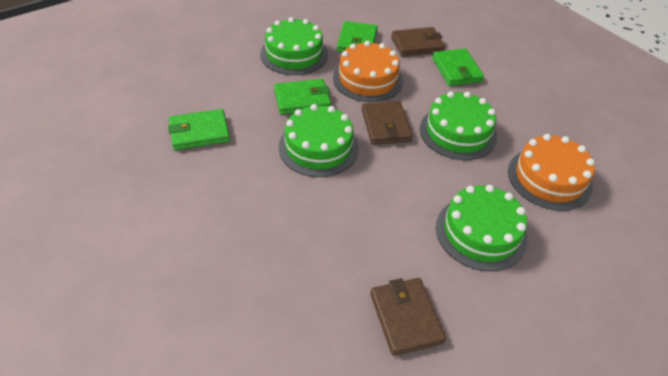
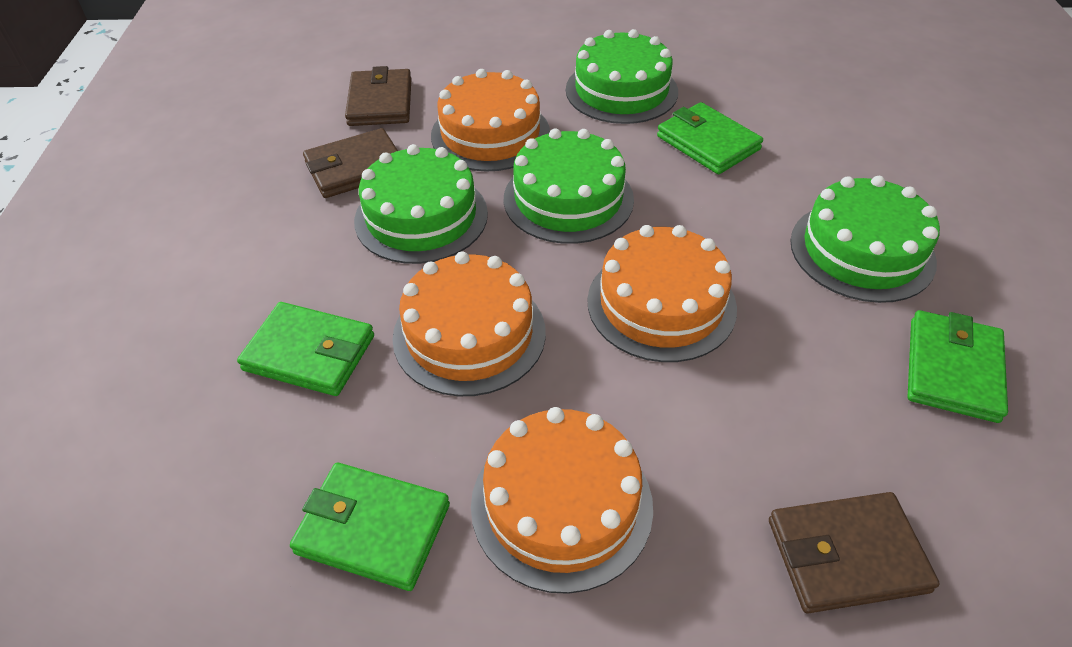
orange cake: [333,41,403,102] [508,134,595,211] = 2 -> [392,251,546,396] [431,69,550,172] [471,407,653,594] [587,225,737,362] = 4

